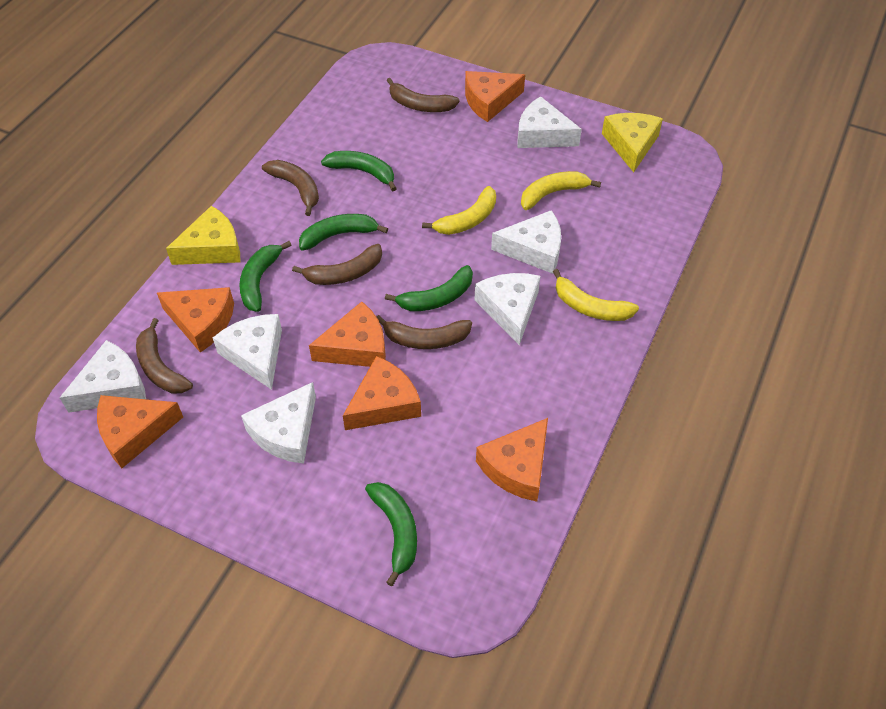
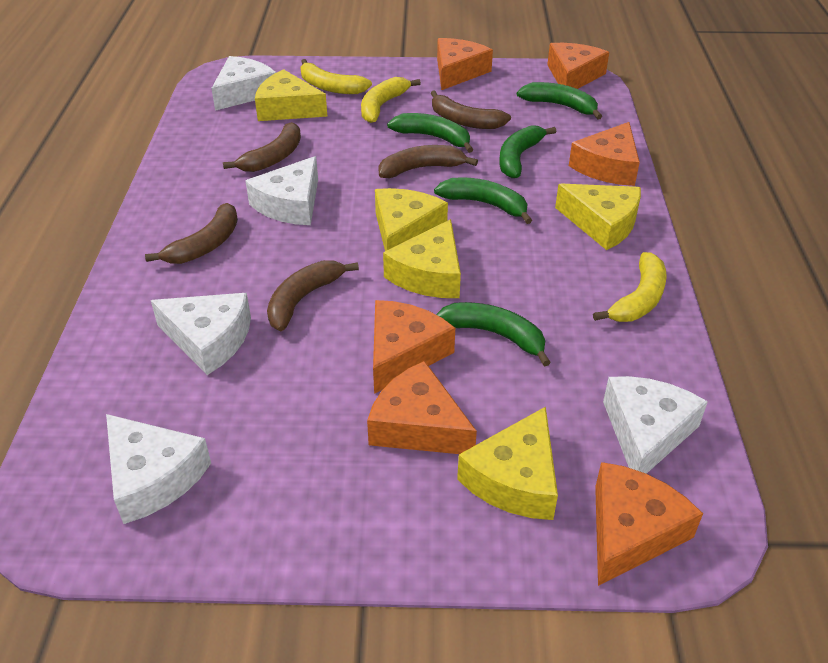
white cheese: [59,340,146,413] [213,314,282,390] [241,382,316,464] [475,273,540,345] [491,210,561,274] [517,96,582,148] = 6 -> [106,414,211,524] [151,293,251,375] [211,56,276,111] [246,156,318,225] [603,376,708,474] = 5
yellow cheese: [166,206,240,265] [602,113,663,172] = 2 -> [255,69,327,121] [375,188,448,251] [383,219,461,298] [457,407,558,520] [555,184,641,250] = 5

